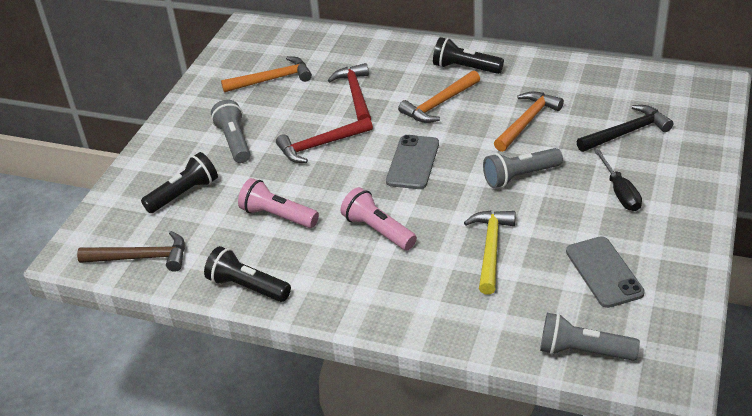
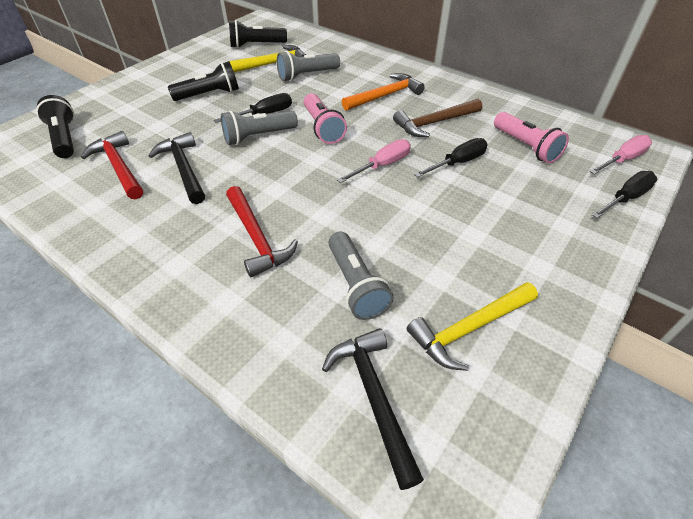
black hammer: [576,105,673,152] = 1 -> [149,132,205,204] [322,328,424,490] = 2
black screwdriver: [595,149,642,211] = 1 -> [214,93,292,123] [414,138,488,178] [591,171,657,218] = 3
grey phone: [386,135,439,189] [566,236,645,308] = 2 -> none = 0
orange hammer: [221,56,312,92] [398,71,480,123] [494,92,564,152] = 3 -> [342,73,425,111] = 1
pink screwdriver: none = 0 -> [337,139,411,183] [589,135,652,174] = 2
yellow hammer: [464,211,516,295] = 1 -> [227,45,306,73] [407,282,538,371] = 2

